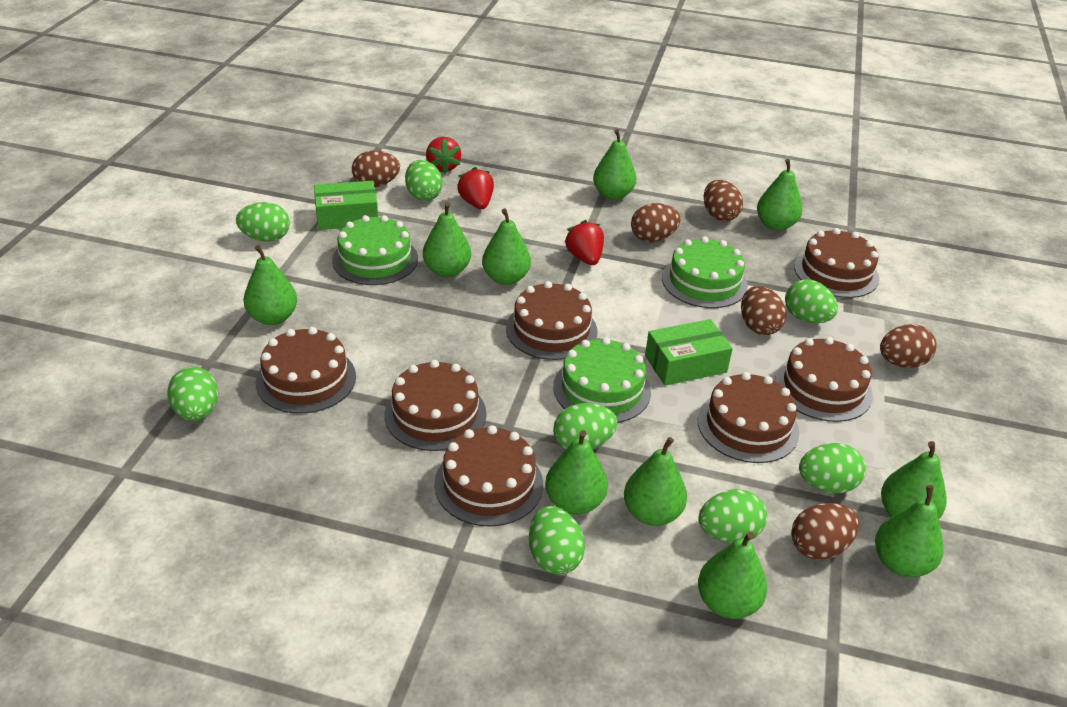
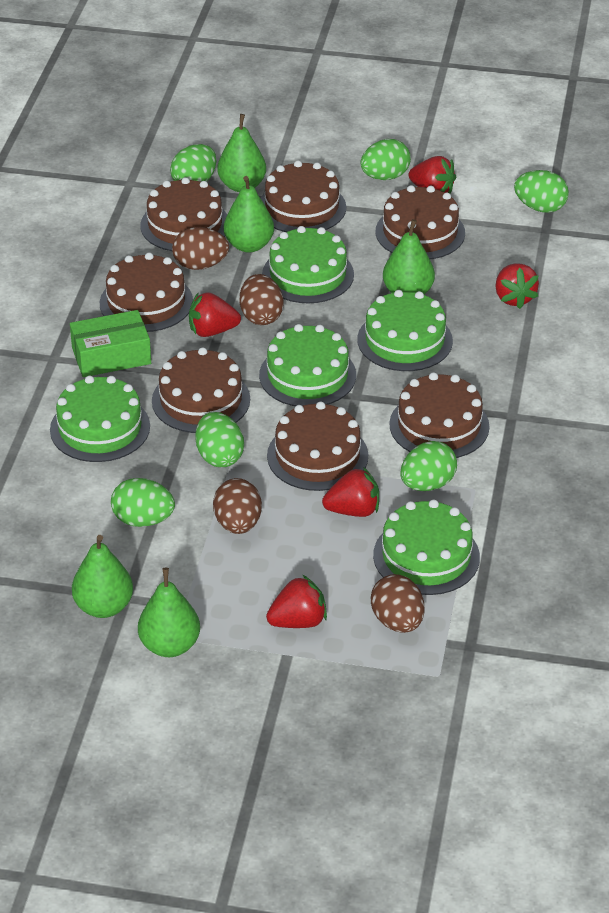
brown egg: [352,150,400,187] [631,203,681,242] [704,180,743,221] [741,286,786,335] [791,503,859,560] [880,324,937,368] = 6 -> [172,227,229,270] [213,478,262,534] [240,274,284,325] [371,574,424,633] = 4
green box: [314,181,378,230] [645,319,733,386] = 2 -> [70,310,151,377] = 1
green cake: [332,215,418,285] [553,337,651,423] [662,236,748,308] = 3 -> [50,376,150,462] [259,324,356,406] [262,226,354,304] [357,290,453,371] [373,499,480,595] = 5
green egg: [168,367,218,421] [236,202,290,242] [405,160,443,201] [529,506,585,575] [553,403,617,450] [698,489,767,543] [785,279,838,323] [799,443,866,493] = 8 -> [111,478,175,527] [170,144,216,182] [195,412,244,467] [361,139,411,180] [400,441,457,491] [514,170,569,213] = 6
green pear: [243,245,297,325] [423,202,471,277] [482,208,531,285] [545,430,608,515] [593,129,636,200] [624,437,687,526] [698,532,767,619] [757,159,802,231] [875,485,944,577] [881,441,946,519] = 10 -> [72,535,133,618] [138,568,200,657] [217,114,266,192] [224,176,274,253] [383,219,435,294] = 5
red strawberry: [426,137,461,174] [457,167,494,209] [565,220,604,265] = 3 -> [189,292,241,337] [266,575,327,628] [322,467,379,517] [408,156,456,194] [495,263,539,309] = 5

